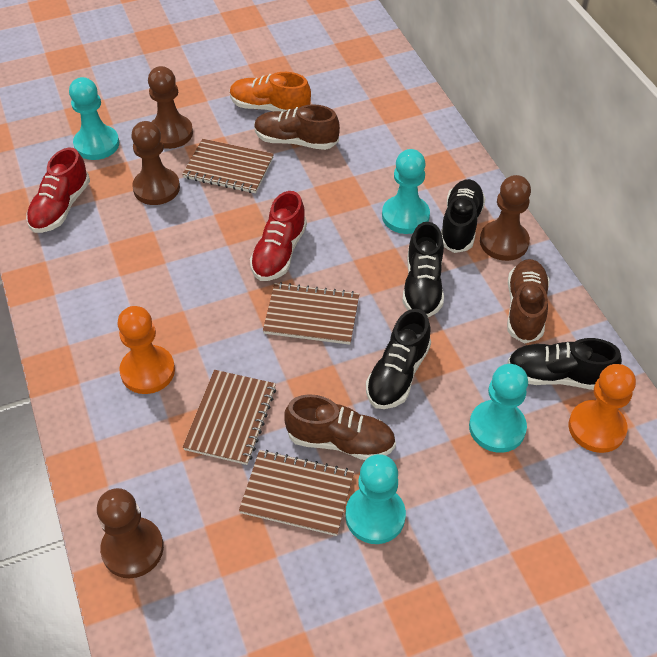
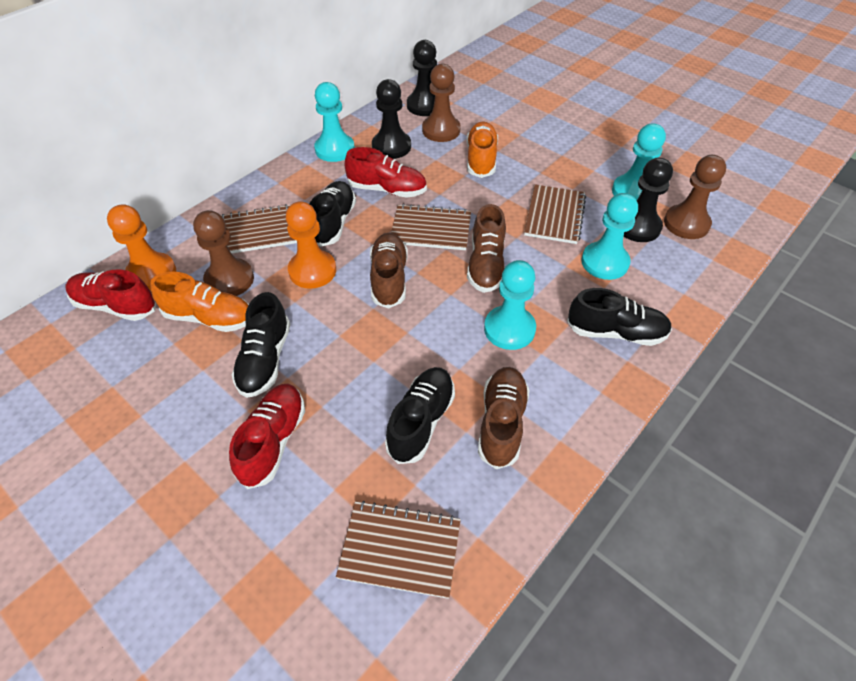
black pawn: none = 0 -> [372,79,411,159] [407,40,437,116] [624,158,673,242] = 3
brown pawn: [97,488,164,578] [131,121,180,205] [148,66,193,149] [480,175,531,261] = 4 -> [193,210,254,296] [422,64,460,142] [664,155,726,239] = 3
orange shoe: [230,72,311,112] = 1 -> [150,272,249,332] [466,122,498,178] = 2
red shoe: [26,148,90,233] [250,191,307,281] = 2 -> [65,270,156,321] [229,384,305,489] [345,147,427,198] = 3

